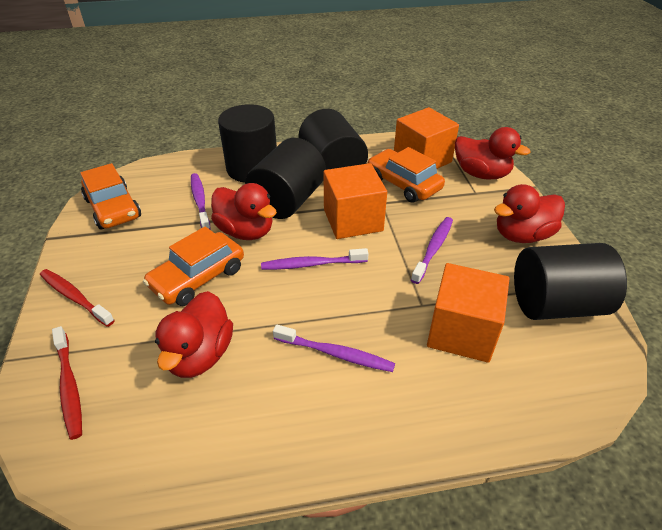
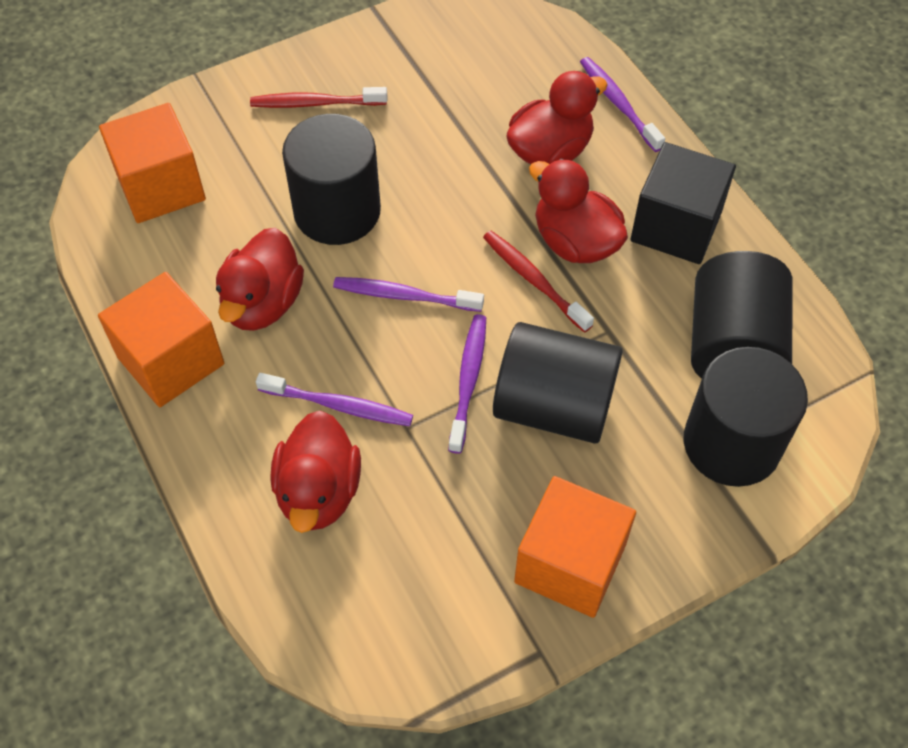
black cube: none = 0 -> [631,142,736,264] = 1
orange car: [80,163,141,229] [143,227,244,306] [367,147,445,203] = 3 -> none = 0

